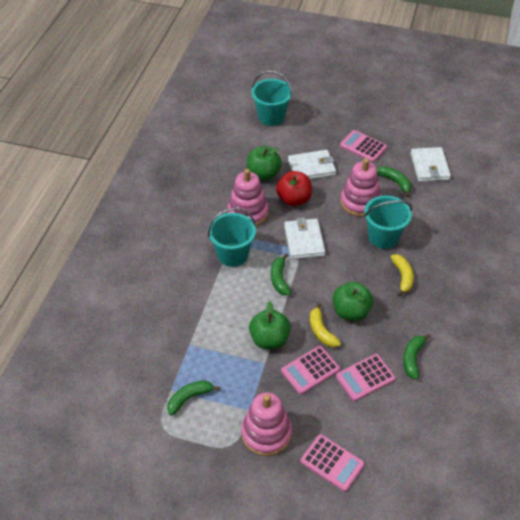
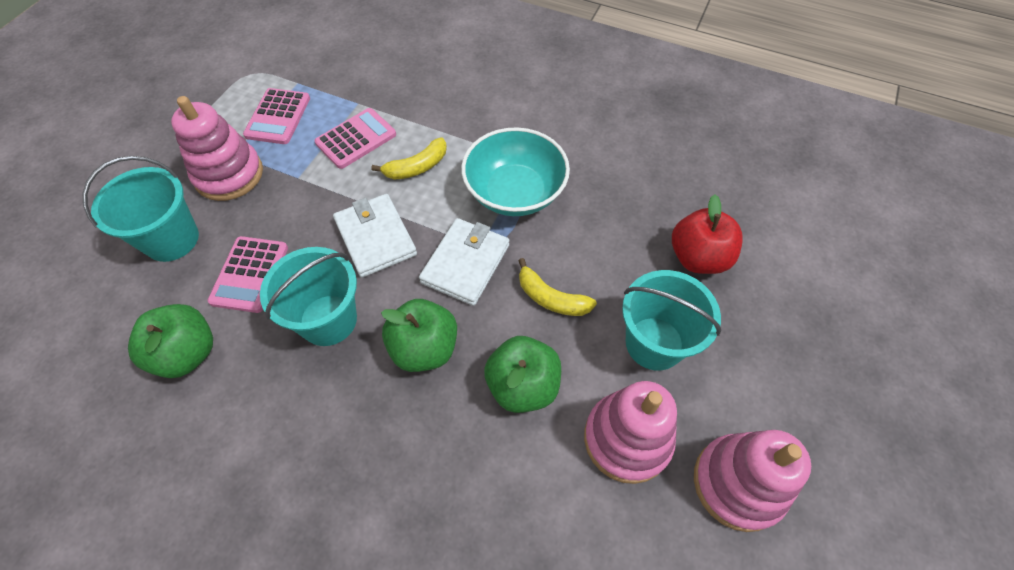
green banana: [167,380,220,416] [271,253,291,295] [377,166,411,197] [403,334,431,379] = 4 -> none = 0
pink calculator: [281,346,340,395] [301,434,365,492] [336,354,396,401] [340,130,387,162] = 4 -> [207,236,288,313] [243,88,310,144] [314,108,396,169] = 3
turquoise bowl: none = 0 -> [461,128,570,216] = 1
white wallet: [284,218,325,259] [288,150,336,179] [410,147,451,182] = 3 -> [333,194,417,278] [419,218,509,306] = 2

